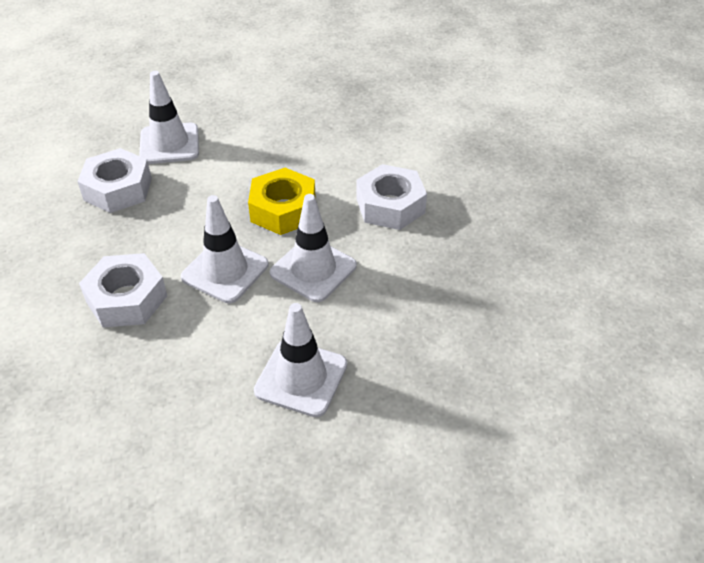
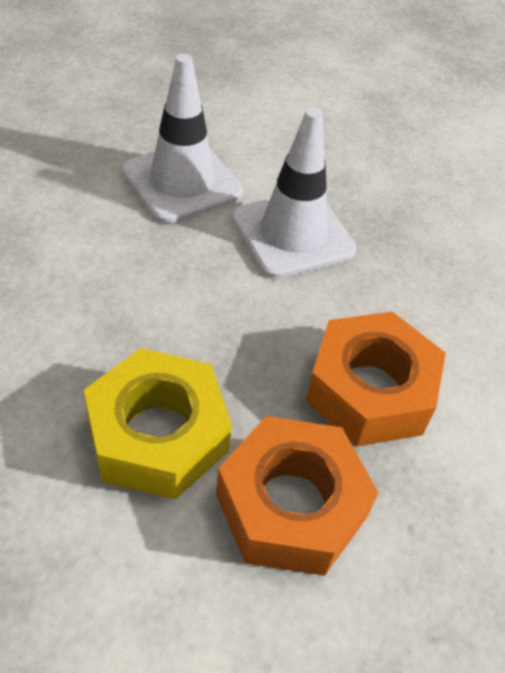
orange nut: none = 0 -> [216,416,379,576] [306,312,446,446] = 2
white nut: [77,148,152,213] [79,253,167,328] [356,164,427,230] = 3 -> none = 0
white traffic cone: [139,71,199,164] [181,195,269,303] [254,303,347,417] [270,194,357,302] = 4 -> [122,54,243,223] [232,107,357,279] = 2

